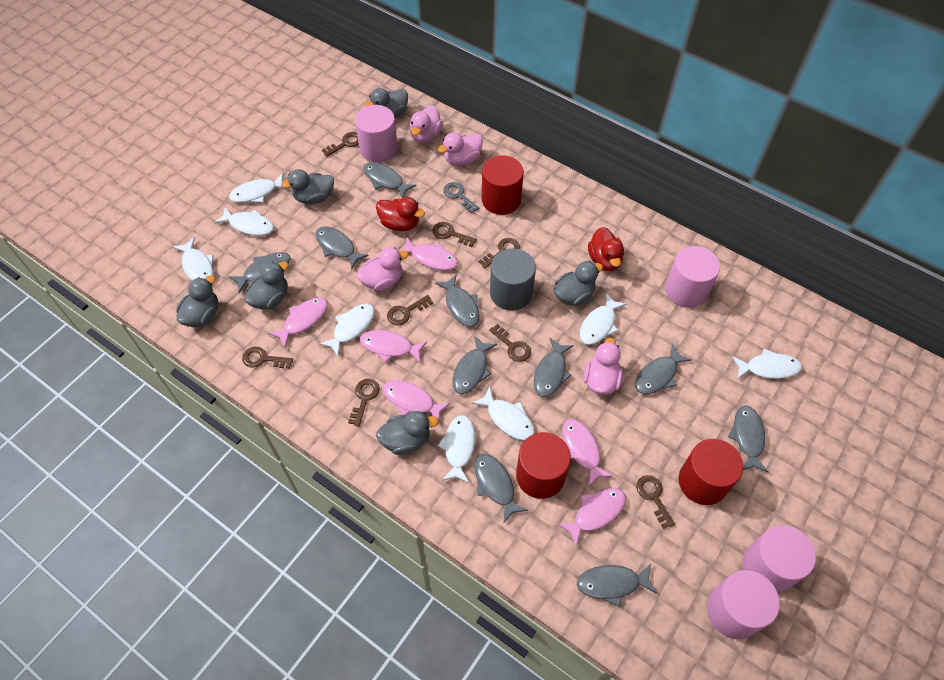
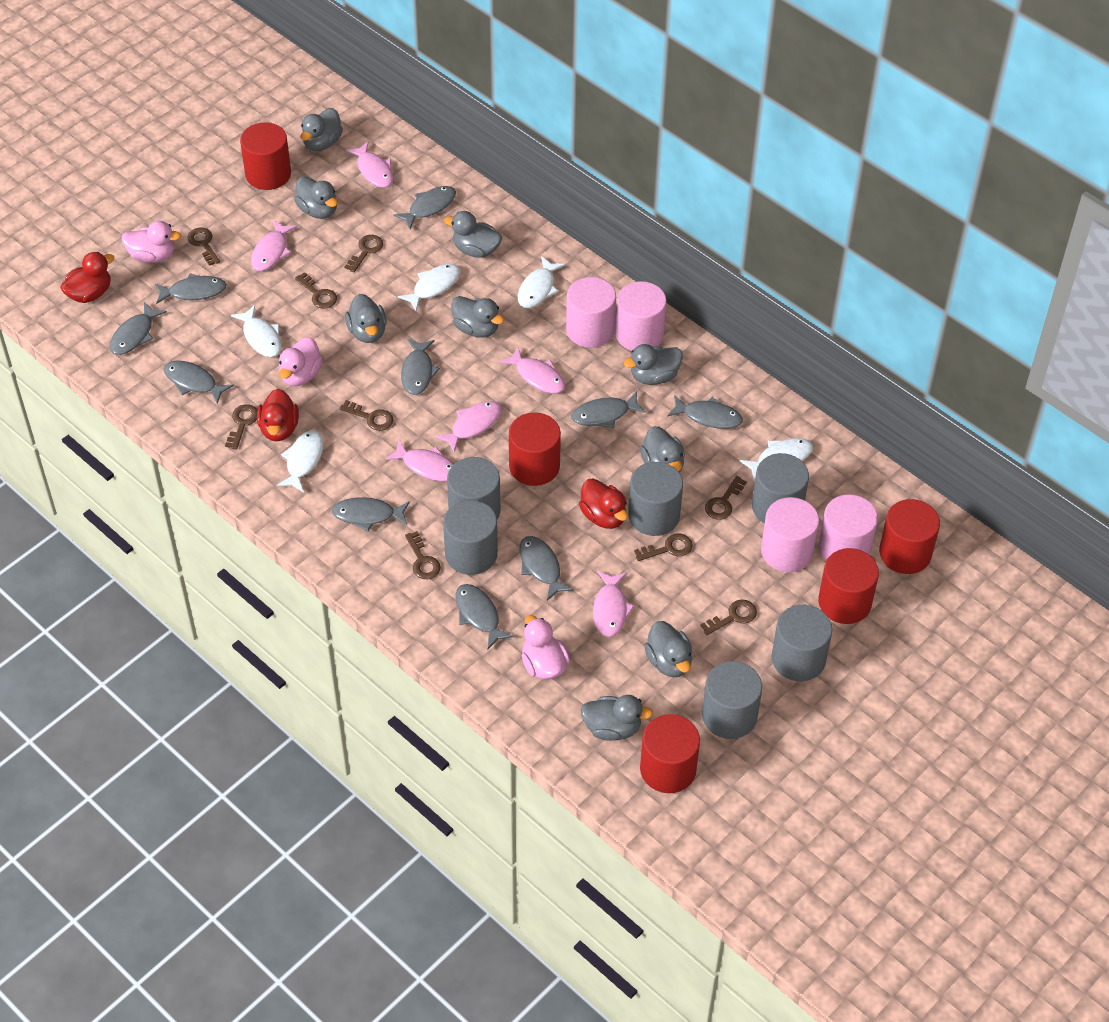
brown key: [242,347,293,369] [322,132,359,157] [348,379,380,426] [387,295,433,325] [432,222,477,247] [479,238,520,269] [489,324,531,362] [636,475,675,529] = 8 -> [187,228,220,266] [225,404,257,450] [295,272,337,309] [339,400,393,431] [344,235,383,273] [405,531,441,579] [634,533,693,561] [700,600,757,635] [705,476,747,520] = 9
grey cylinder: [490,248,536,311] = 1 -> [443,500,498,575] [447,457,500,519] [628,462,683,536] [702,661,762,739] [752,453,809,524] [772,605,832,681] = 6
grey duck: [176,276,218,327] [244,262,289,309] [281,169,334,204] [365,88,408,119] [376,411,439,455] [554,261,603,306] = 6 -> [294,176,338,219] [300,108,343,151] [345,294,386,343] [444,211,502,258] [451,296,504,338] [581,695,653,741] [623,344,683,385] [640,426,685,473] [644,621,693,677] = 9
grey key: [443,182,479,213] = 1 -> none = 0
pink duck: [357,247,409,291] [410,105,443,143] [438,132,483,166] [584,338,623,395] = 4 -> [122,221,181,263] [279,337,323,386] [522,615,570,680] = 3
red cylinder: [482,155,524,215] [516,432,571,499] [679,439,743,505] = 3 -> [240,122,291,190] [509,412,561,486] [640,714,700,793] [818,548,879,624] [879,499,940,574] = 5
red duck: [376,197,425,231] [588,227,624,271] = 2 -> [60,252,114,303] [257,389,299,441] [579,478,628,529] = 3
white fish: [173,237,214,280] [214,207,274,236] [229,173,290,203] [319,304,375,356] [438,415,475,483] [472,386,535,440] [580,293,627,345] [732,349,802,379] = 8 -> [231,305,282,357] [276,431,323,492] [397,264,460,311] [518,256,565,308] [740,438,813,481] = 5

